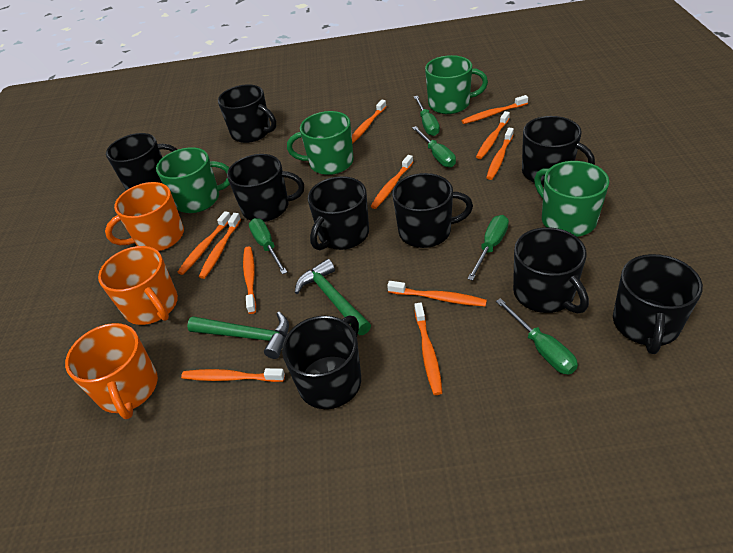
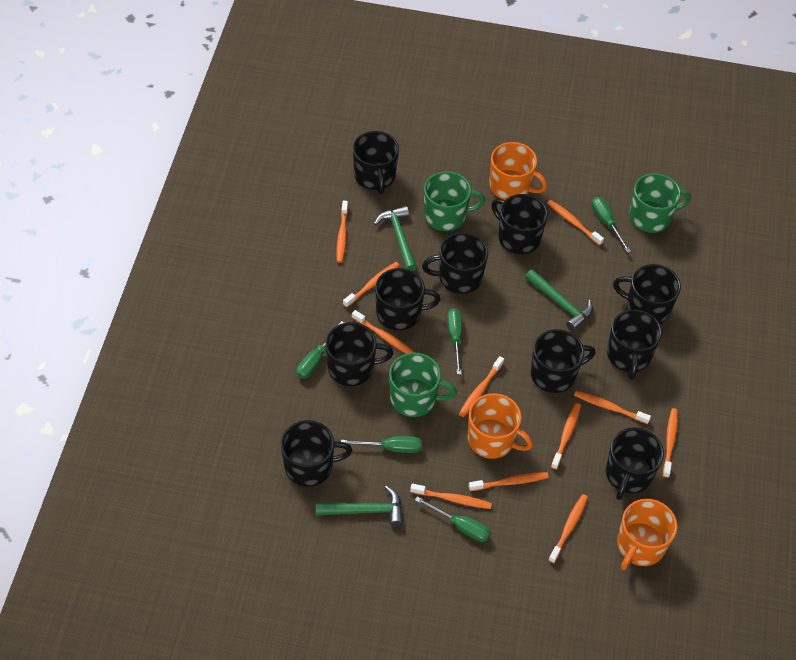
black mug: [106,133,177,190] [218,84,276,143] [227,154,304,222] [282,315,361,409] [308,176,369,251] [392,173,473,248] [513,227,589,313] [522,116,595,185] [613,254,703,354] = 9 -> [281,420,352,487] [325,322,393,386] [353,131,399,194] [375,268,441,331] [422,232,488,294] [491,194,548,254] [531,329,595,393] [606,427,664,500] [607,309,662,380] [613,264,681,324] = 10
green hammer: [187,312,289,359] [295,259,371,335] = 2 -> [316,486,403,526] [374,206,417,271] [525,269,593,331] = 3
green mug: [156,147,230,213] [287,111,354,175] [425,55,488,114] [534,161,609,237] = 4 -> [389,353,457,417] [424,171,485,231] [629,173,691,233] = 3

